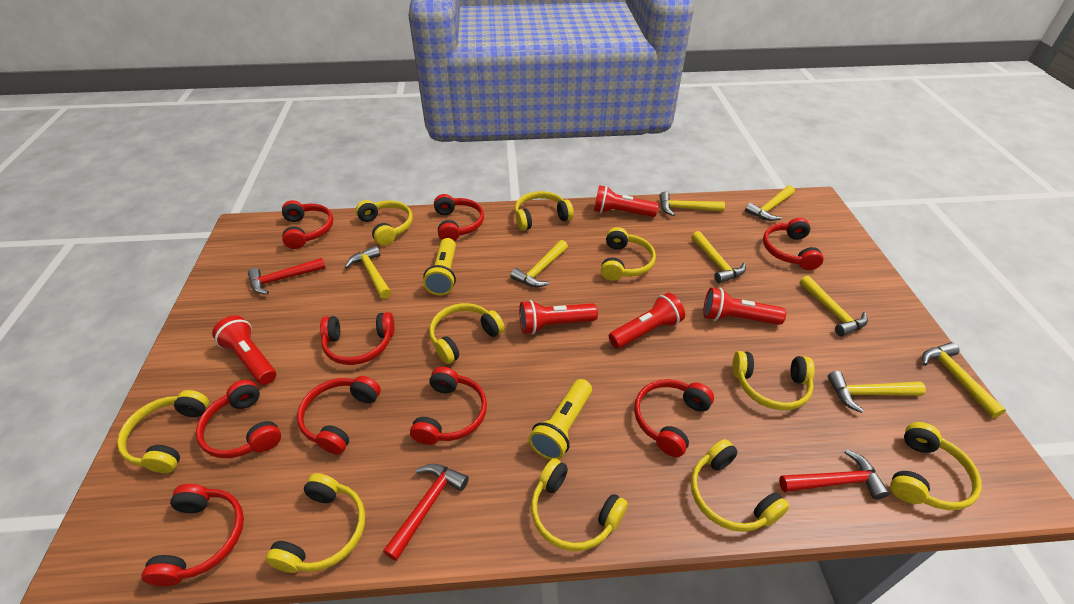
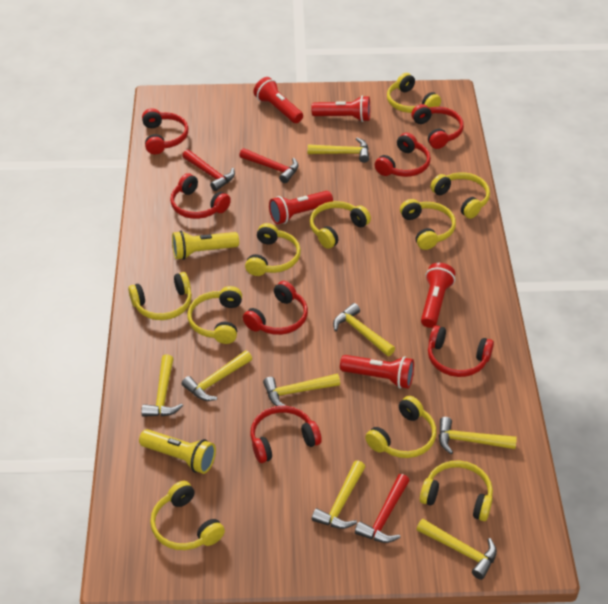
red headphones: [141,484,244,586] [196,380,281,458] [282,200,333,249] [297,376,381,455] [320,312,395,365] [410,367,487,445] [434,194,484,241] [634,379,714,457] [763,218,824,270] = 9 -> [142,108,188,154] [170,173,231,219] [243,281,308,335] [250,406,322,463] [375,133,431,177] [411,104,464,149] [428,325,494,377] = 7

